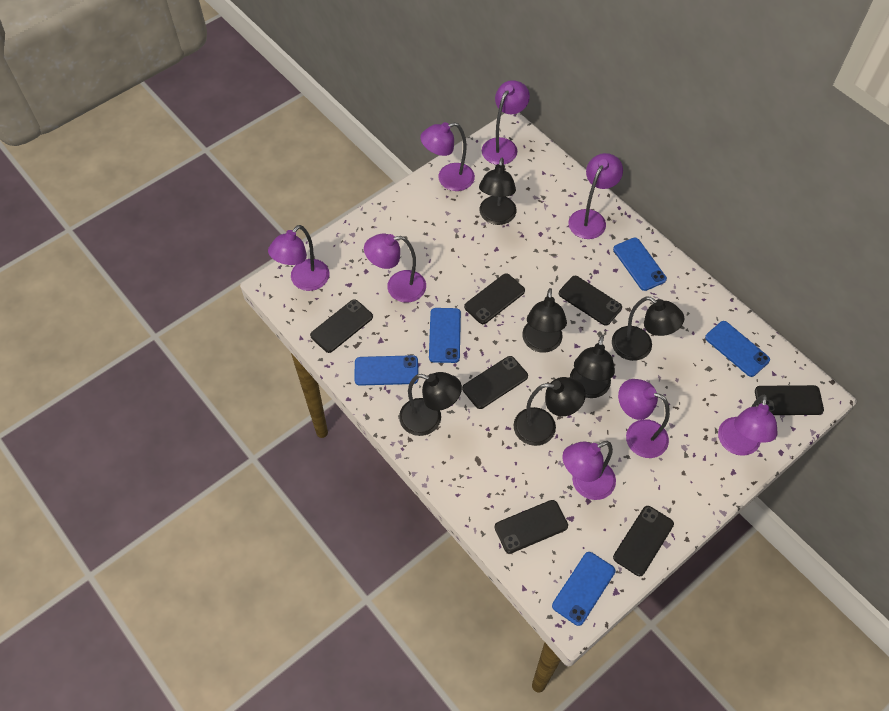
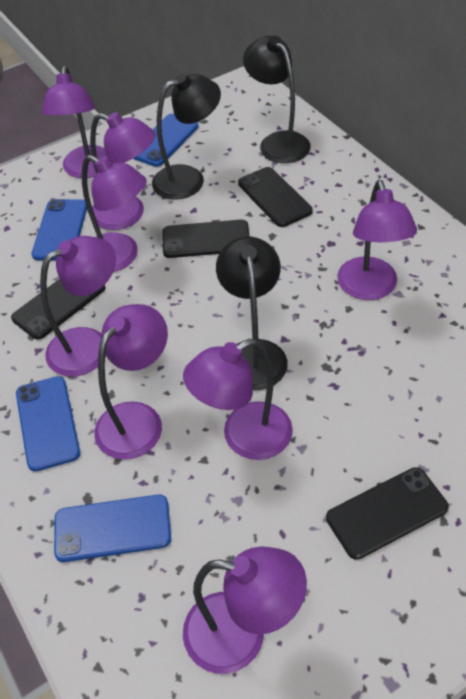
black lamp: [399,372,462,436] [479,158,517,225] [513,377,586,446] [522,288,567,353] [570,335,615,398] [612,296,684,361] = 6 -> [152,73,221,200] [216,237,288,390] [243,36,311,163] = 3
black phone: [310,299,373,353] [462,356,528,409] [464,273,525,324] [495,500,568,554] [559,276,622,326] [613,506,674,576] [755,385,824,415] = 7 -> [11,279,105,340] [162,219,250,258] [238,167,313,227] [326,467,449,560] = 4
blue phone: [354,355,418,386] [429,308,461,363] [552,552,615,626] [613,237,667,291] [705,321,770,377] = 5 -> [16,376,80,472] [31,199,87,261] [54,494,171,562] [133,114,199,167] = 4

